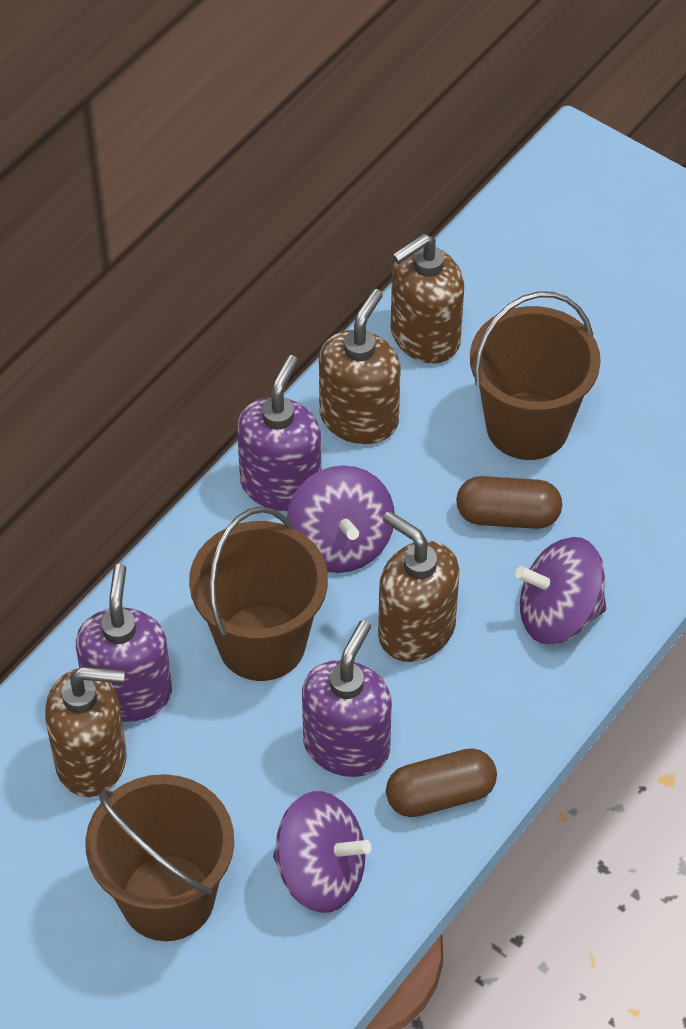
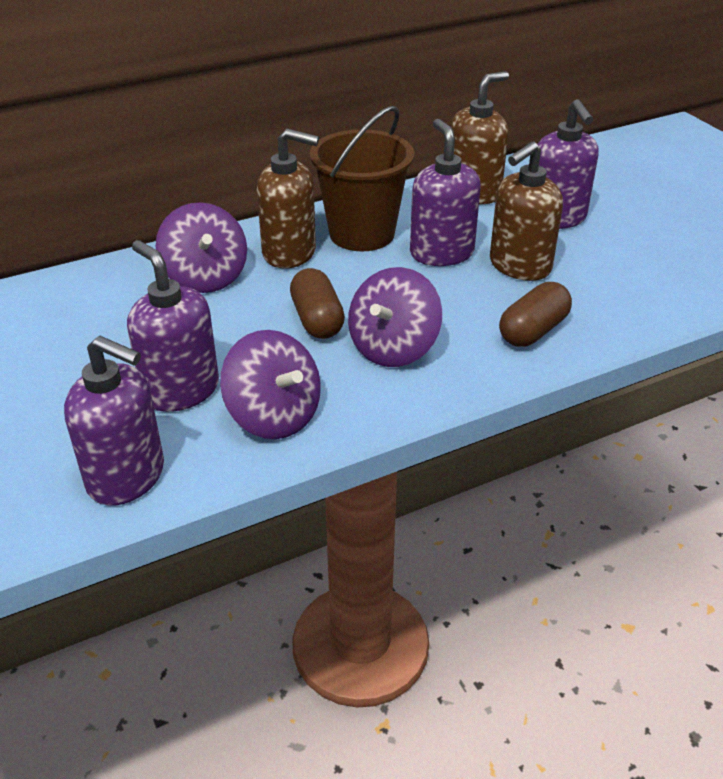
brown bucket: [85,774,234,941] [189,506,328,681] [470,291,601,460] = 3 -> [310,106,414,251] = 1
brown soap dispenser: [45,667,127,797] [319,289,401,444] [378,511,460,662] [391,234,464,363] = 4 -> [257,128,319,269] [451,71,509,204] [490,141,563,281] = 3
purple soap dispenser: [76,563,172,722] [237,355,321,511] [302,620,392,777] = 3 -> [64,336,164,506] [127,240,219,412] [410,119,481,266] [537,99,599,229] = 4

